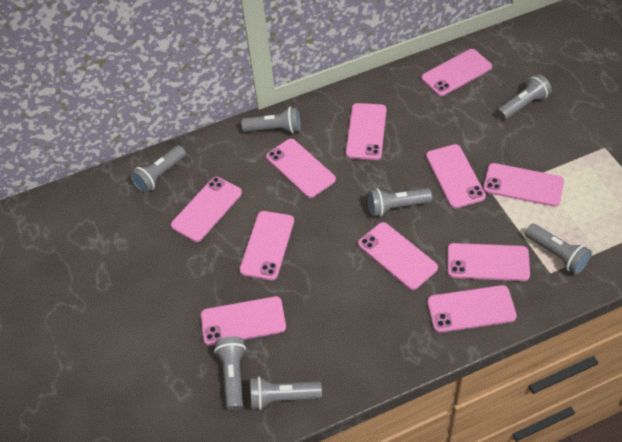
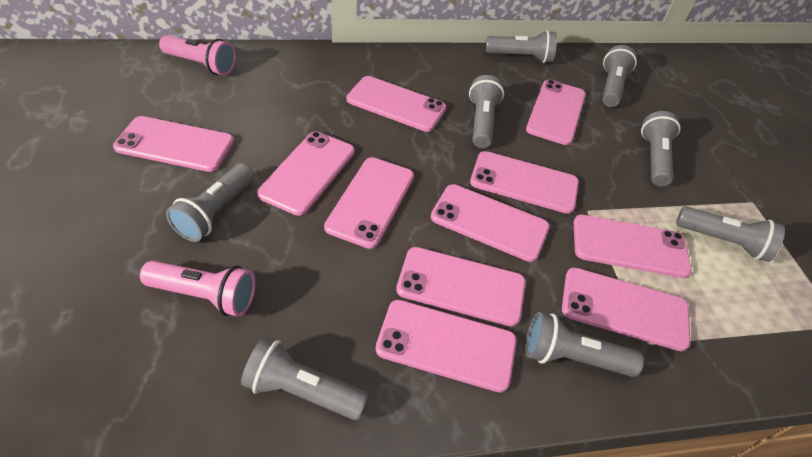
grey flashlight: [130,145,186,193] [214,336,246,411] [241,107,300,133] [250,376,322,410] [368,188,432,217] [497,74,552,120] [525,224,592,274] = 7 -> [166,164,254,242] [241,337,368,420] [469,75,504,148] [486,30,557,63] [525,312,644,377] [602,45,637,107] [641,111,681,186] [676,206,785,262] = 8
pink flashlight: none = 0 -> [140,260,256,317] [159,35,236,75] = 2

